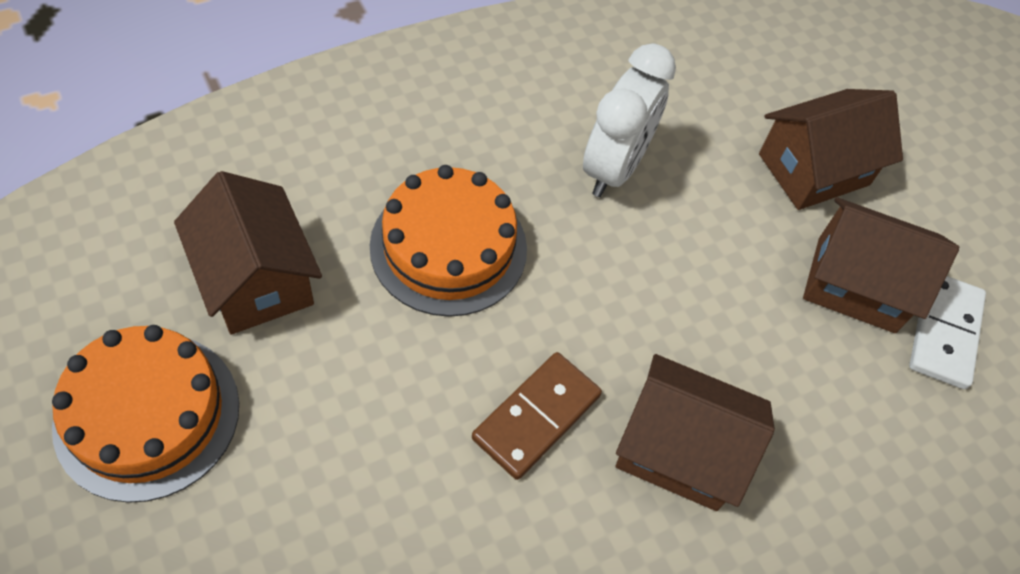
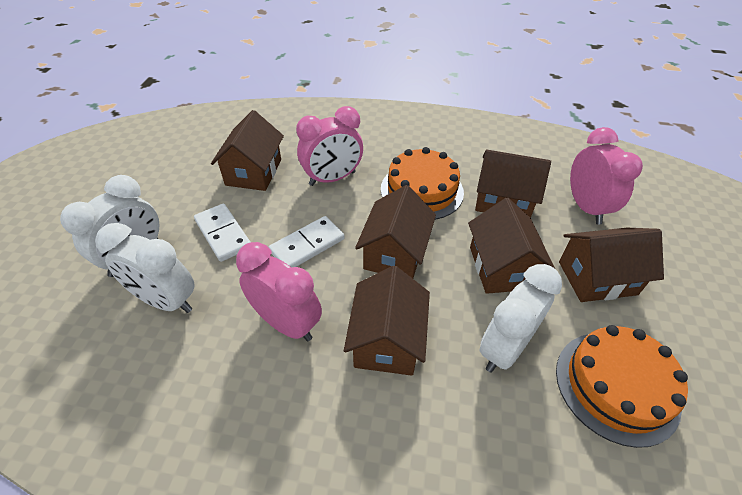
brown domino: [472,352,602,480] = 1 -> none = 0
brown house: [174,171,322,334] [616,354,775,511] [759,89,903,210] [803,197,959,333] = 4 -> [211,110,284,191] [344,266,430,376] [355,185,436,278] [468,198,555,294] [475,149,551,218] [559,228,664,302] = 6
pink clock: none = 0 -> [236,242,322,341] [296,106,363,186] [570,127,643,224] = 3
white clock: [583,43,676,197] = 1 -> [60,175,160,277] [95,223,195,313] [480,264,562,373] = 3
white domino: [909,276,986,389] = 1 -> [194,204,250,262] [269,216,344,267] = 2

